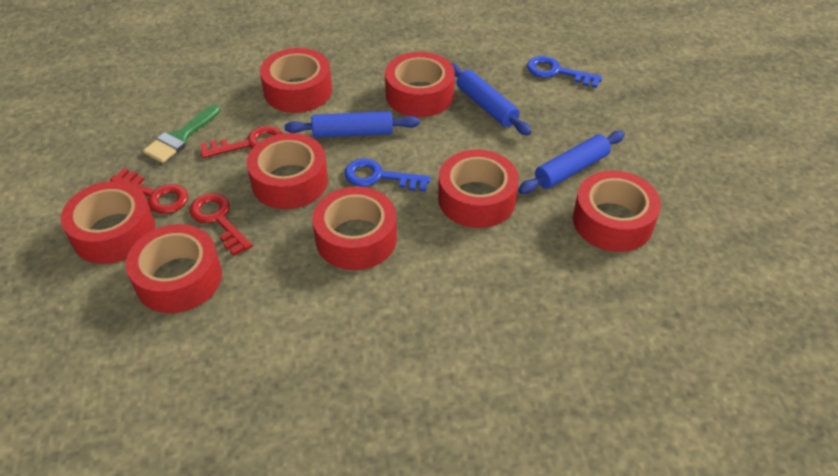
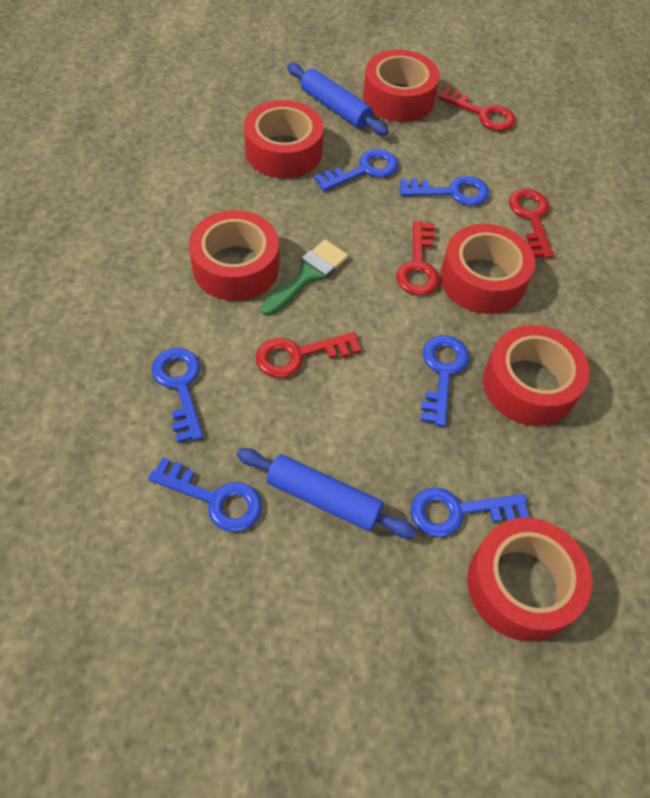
blue key: [344,159,431,192] [527,56,603,88] = 2 -> [148,457,262,532] [151,348,203,443] [314,149,398,191] [399,176,489,206] [411,487,530,537] [420,335,469,427] = 6
blue rolling pin: [284,111,420,138] [451,63,531,136] [518,131,625,194] = 3 -> [237,448,417,539] [287,63,388,135] = 2
red key: [110,168,188,214] [189,193,252,256] [200,126,283,158] = 3 -> [255,332,361,378] [397,221,440,296] [437,87,516,131] [509,189,553,258] = 4
red tape: [61,181,155,264] [126,224,222,313] [246,133,328,209] [260,48,332,113] [312,187,397,270] [385,52,455,117] [438,150,519,228] [573,170,661,252] = 8 -> [189,210,279,301] [244,100,324,179] [363,50,440,122] [440,224,535,314] [468,517,592,642] [483,325,590,426] = 6

